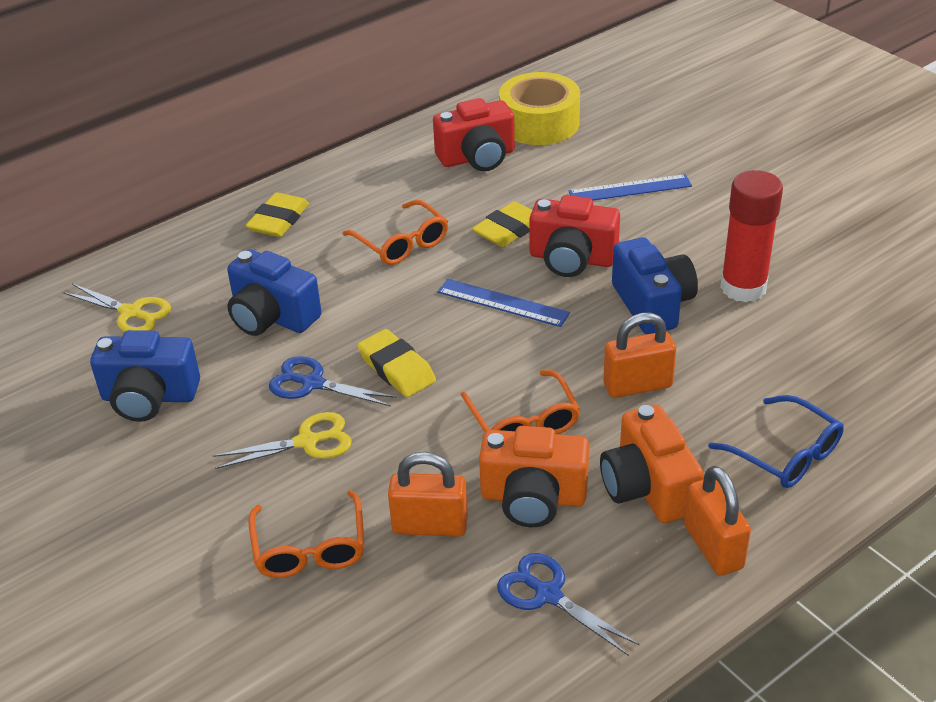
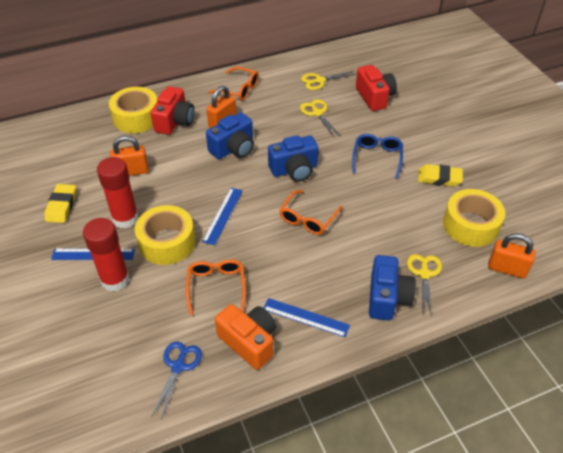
blue ruler: [438,279,570,327] [569,174,692,200] = 2 -> [51,249,135,260] [202,188,243,245] [264,298,350,337] = 3
blue scissors: [269,356,397,406] [497,553,640,656] = 2 -> [151,341,202,419] = 1
orange camera: [479,426,589,527] [600,405,704,523] = 2 -> [215,304,277,370] = 1
red glue stick: [720,170,783,303] = 1 -> [83,218,130,292] [97,157,139,228] = 2
yellow eraser: [246,192,309,237] [357,329,436,397] [472,201,532,247] = 3 -> [45,184,76,223] [418,164,463,186] = 2
yellow scissors: [63,284,171,332] [213,412,352,469] = 2 -> [300,99,340,137] [301,71,355,90] [407,254,442,317] = 3
yellow tape: [499,72,580,145] = 1 -> [109,87,157,133] [135,205,195,265] [443,189,505,247] = 3

